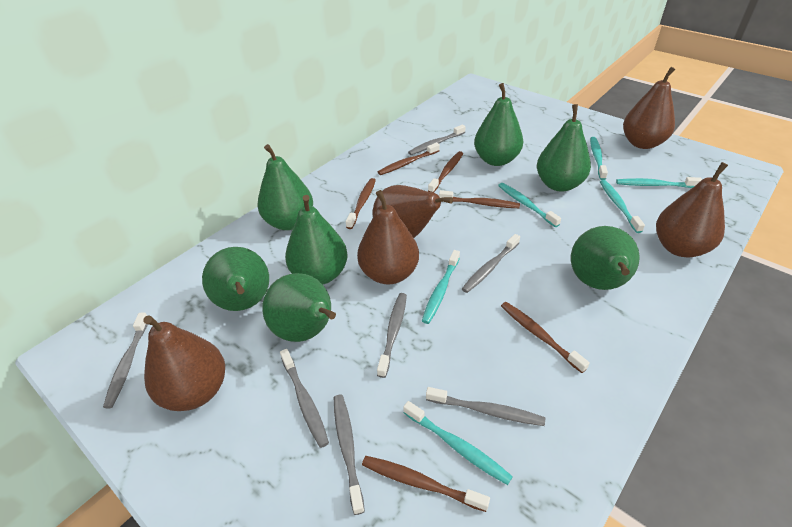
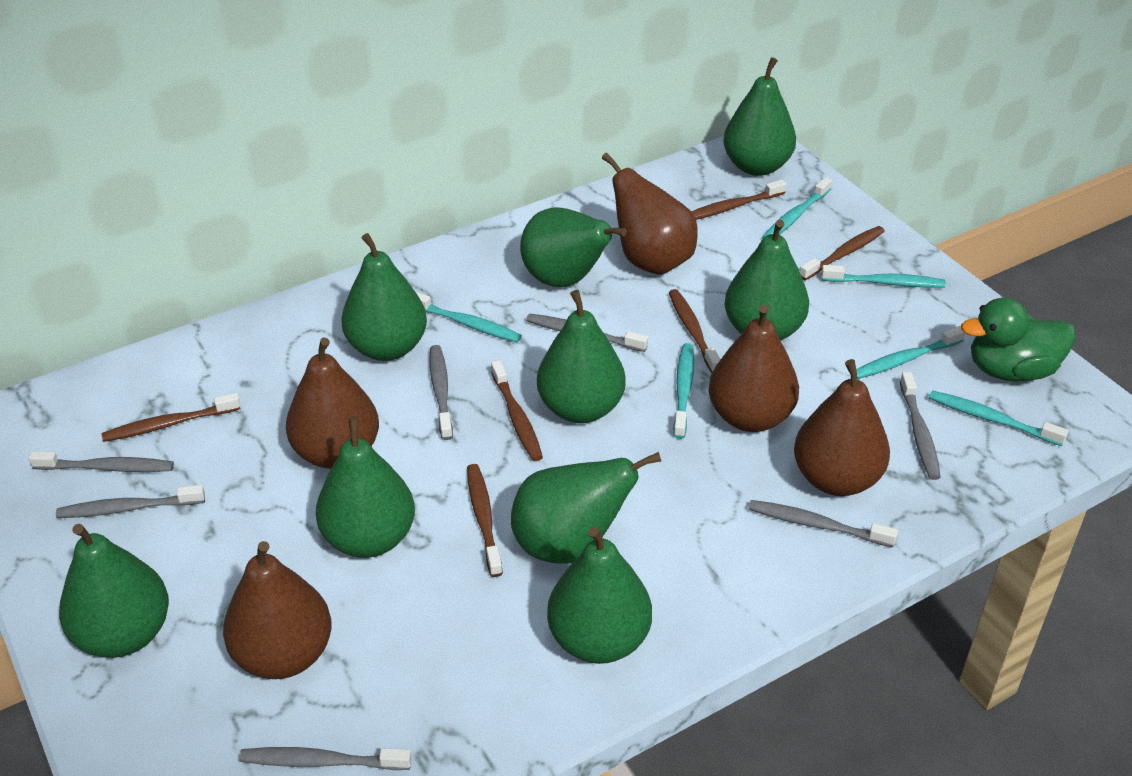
green duck: none = 0 -> [961,297,1076,381] = 1
green pear: [202,247,269,311] [258,144,313,230] [262,273,336,342] [285,195,348,284] [474,83,523,166] [537,104,591,192] [571,226,640,290] = 7 -> [59,524,169,658] [316,417,415,558] [341,233,427,361] [511,452,661,564] [520,207,627,287] [537,290,626,423] [547,526,652,664] [723,57,796,176] [725,220,809,341] = 9

